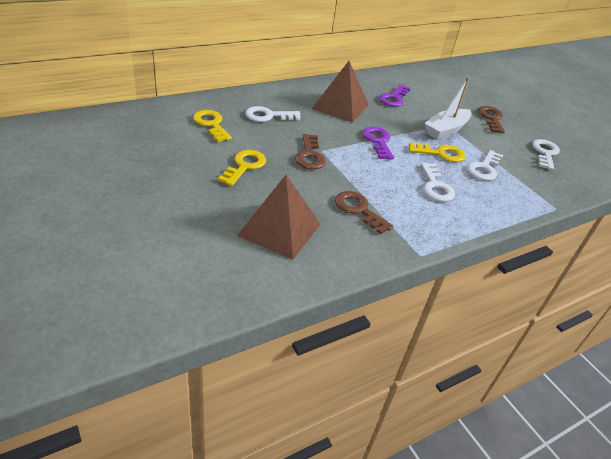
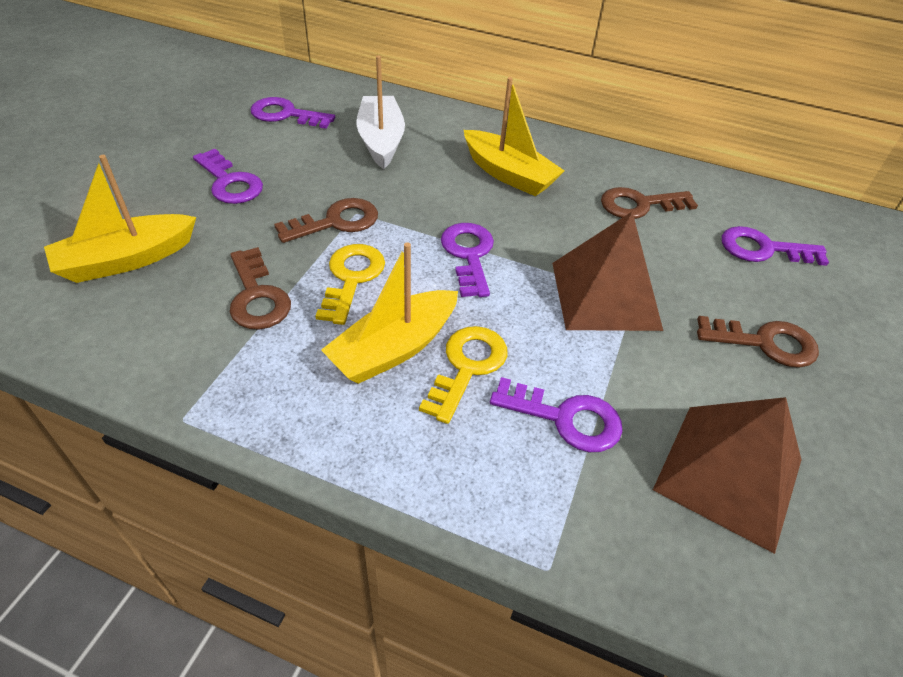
brown key: [295,134,326,170] [335,191,394,234] [478,106,505,133] = 3 -> [230,247,291,330] [274,198,378,243] [601,187,698,219] [697,316,819,368] = 4
purple key: [363,127,394,159] [379,84,411,107] = 2 -> [193,149,263,204] [250,97,335,129] [441,223,494,297] [490,377,623,452] [722,226,829,266] = 5
white key: [245,106,301,122] [421,163,455,202] [467,150,503,181] [532,139,560,170] = 4 -> none = 0
yellow boat: none = 0 -> [44,155,196,283] [321,242,458,384] [464,77,565,196] = 3
yellow key: [193,110,232,142] [218,150,266,186] [409,142,465,162] = 3 -> [316,244,385,325] [419,326,508,424] = 2

